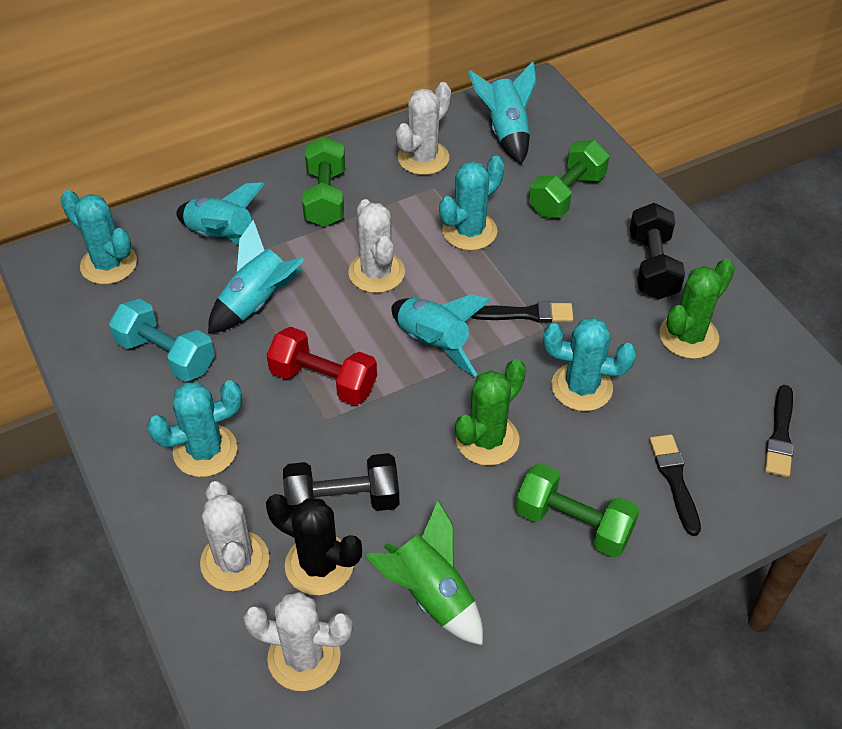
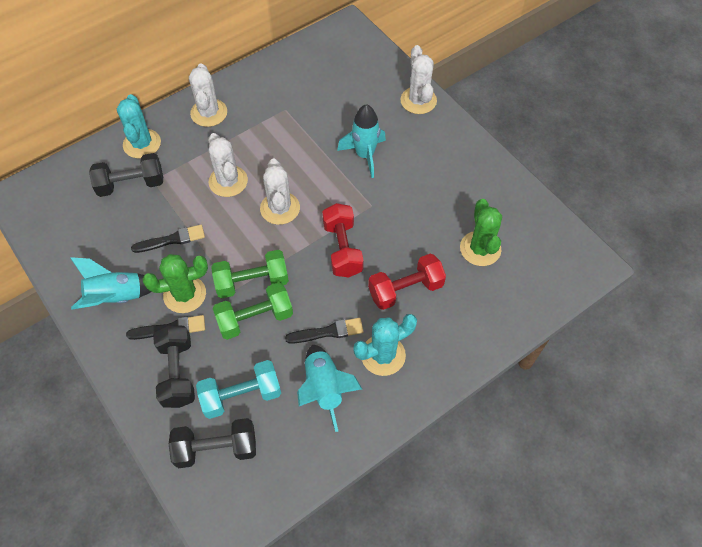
black cactus: [266,494,362,595] = 1 -> none = 0
black dumbbell: [283,453,399,513] [630,203,685,299] = 2 -> [89,153,163,197] [153,325,195,408] [169,418,256,468] = 3
green dumbbell: [302,137,345,227] [516,463,639,558] [529,140,609,218] = 3 -> [211,250,289,298] [213,282,293,340] = 2
green rocket: [365,500,483,645] = 1 -> none = 0
red dumbbell: [267,327,377,405] = 1 -> [322,203,364,277] [368,253,446,310] = 2
turquoise cactus: [60,190,137,284] [147,380,242,477] [439,156,504,251] [543,317,636,411] = 4 -> [117,94,161,159] [353,314,417,376] = 2
turquoise rocket: [176,182,264,246] [208,220,304,333] [392,295,491,377] [468,61,536,164] = 4 -> [70,257,151,310] [297,345,362,432] [337,104,386,178] = 3

